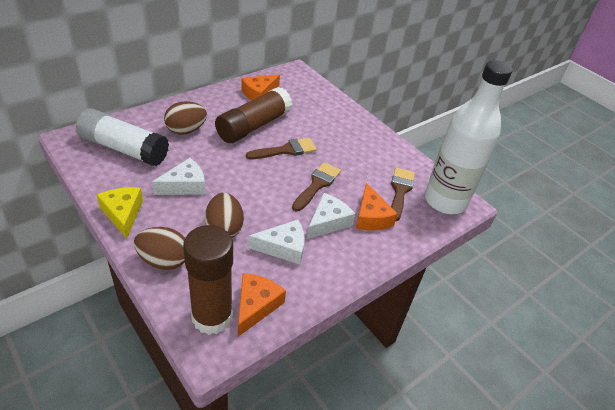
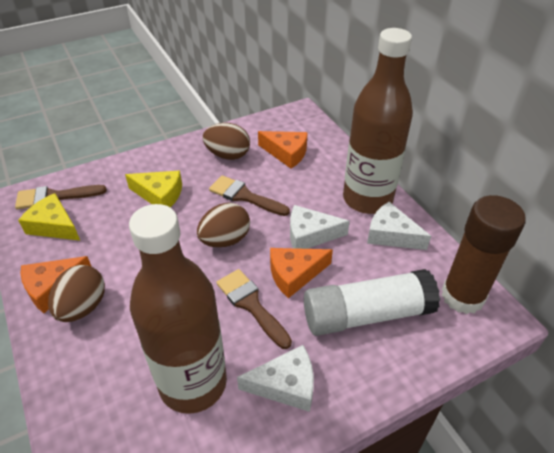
brown bottle: none = 0 -> [129,204,227,414] [343,28,413,214] = 2
brown glue stick: [183,225,233,335] [215,87,292,143] = 2 -> [441,195,526,314] = 1
white bottle: [425,60,512,214] = 1 -> none = 0
yellow cheese: [97,187,143,239] = 1 -> [18,193,80,241] [125,171,182,208] = 2

